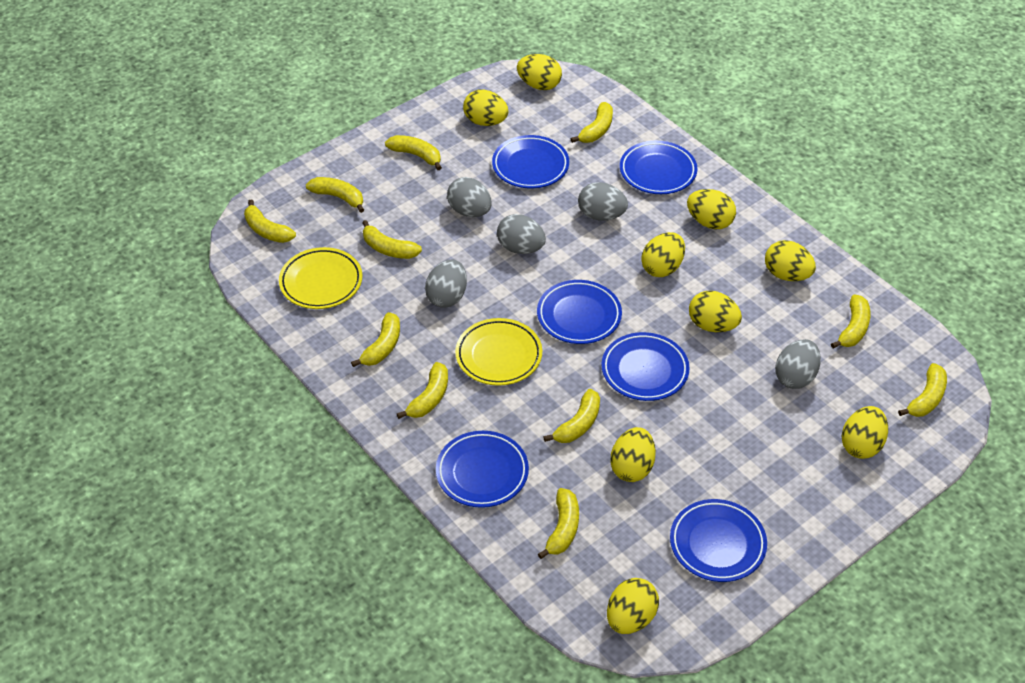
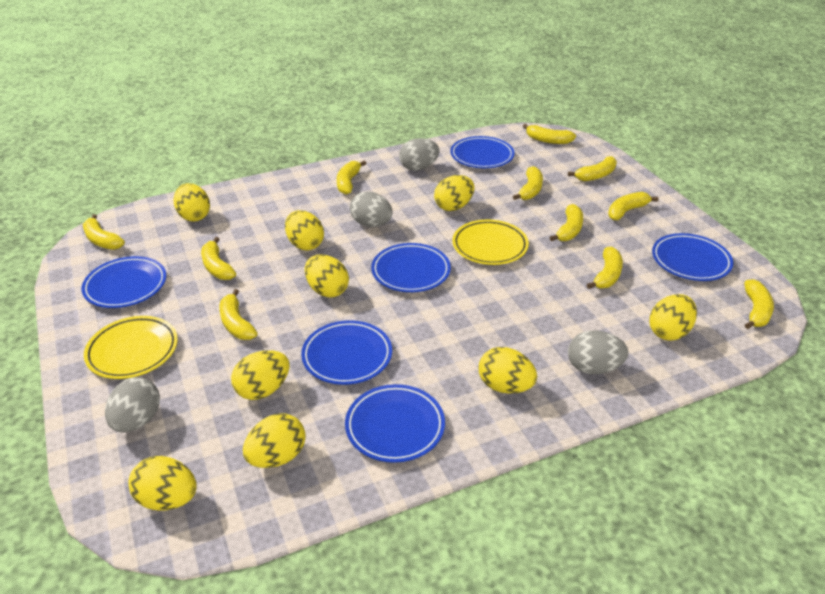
grey egg: [425,260,467,308] [447,177,492,217] [497,214,546,254] [578,182,628,220] [775,339,821,389] = 5 -> [105,377,160,432] [350,192,393,227] [399,138,440,171] [568,331,628,374] = 4

